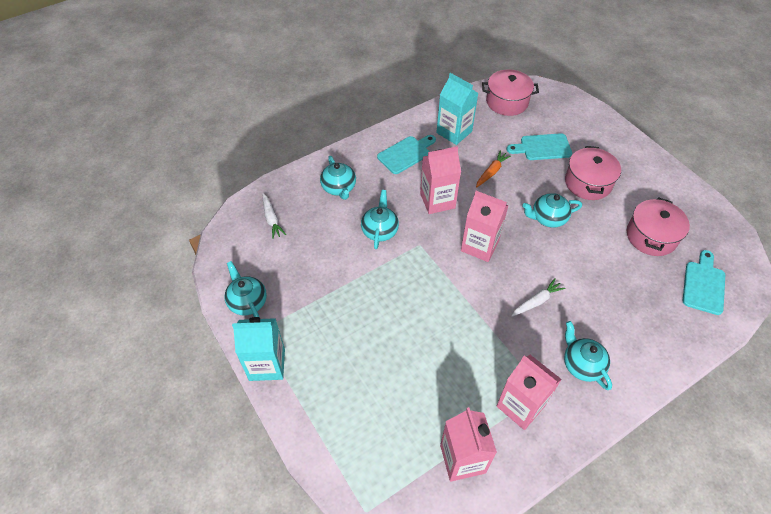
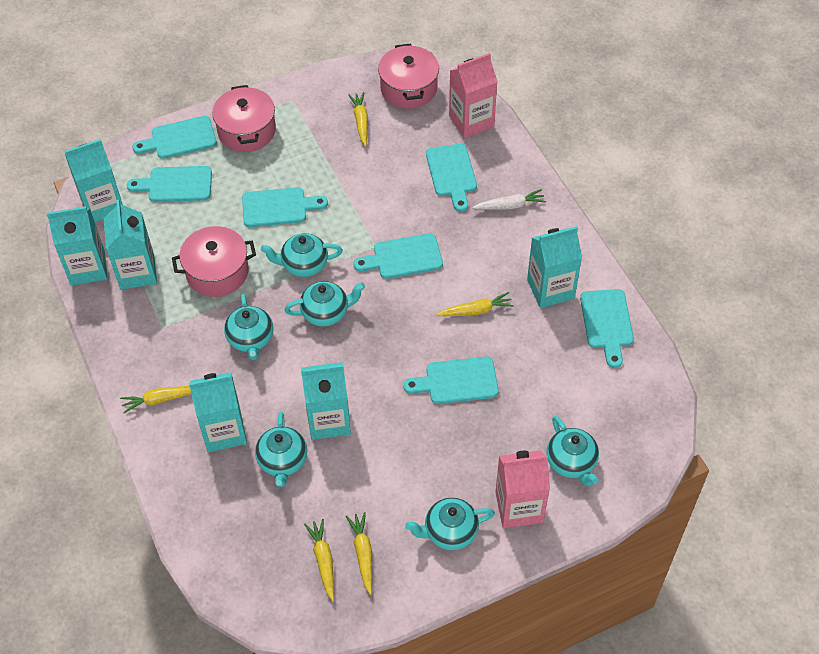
orange carrot: [476,150,511,187] = 1 -> none = 0
pink carton: [420,146,461,214] [440,407,497,482] [461,191,509,262] [497,355,562,430] = 4 -> [449,53,498,138] [495,450,550,528] = 2
turquoise carton: [232,317,285,381] [436,73,478,145] = 2 -> [47,206,107,286] [64,139,123,222] [104,200,157,290] [189,372,247,452] [301,362,351,440] [527,226,582,308] = 6
turquoise cutting board: [377,135,436,174] [507,133,572,160] [683,250,725,315] = 3 -> [127,166,212,202] [132,116,217,159] [242,187,328,227] [354,233,443,279] [403,357,499,404] [426,144,477,212] [580,289,634,368] = 7
turquoise teapot: [224,261,267,317] [320,156,356,200] [361,190,399,249] [522,193,582,228] [564,321,612,390] = 5 -> [224,293,273,360] [255,412,307,487] [261,233,343,277] [284,281,365,326] [405,497,495,550] [546,416,599,486] = 6
white carrot: [262,193,286,239] [511,278,566,317] = 2 -> [472,189,546,210] = 1
yellow carrot: none = 0 -> [120,386,191,413] [304,519,334,601] [346,512,372,595] [348,92,368,146] [436,292,514,316] = 5

